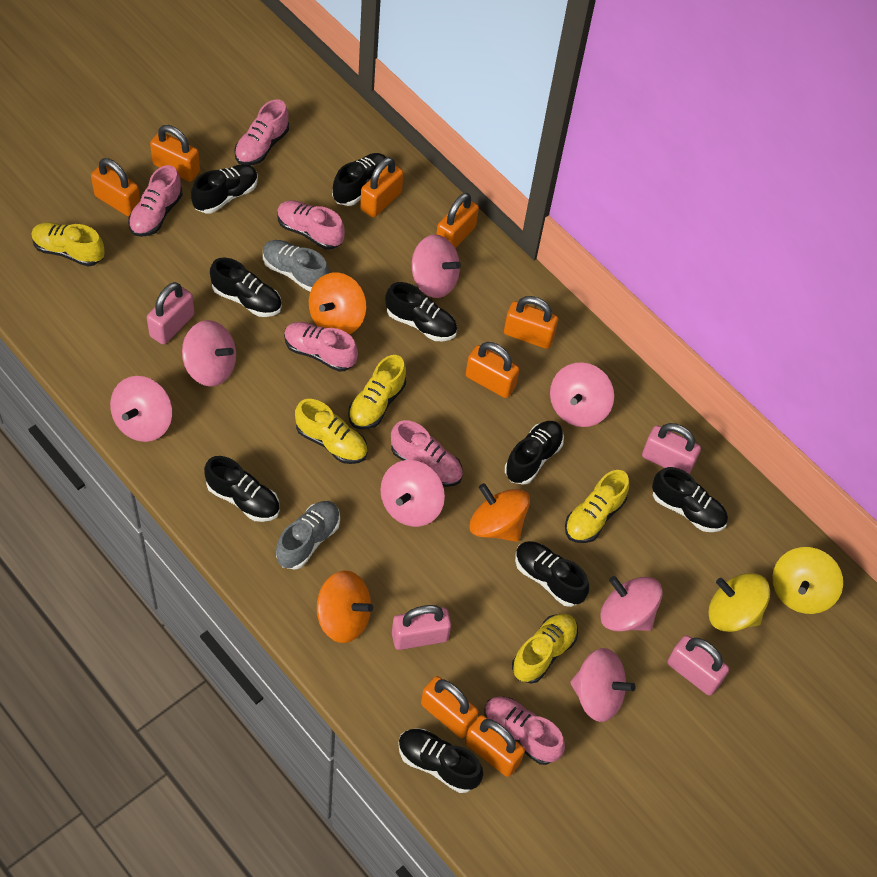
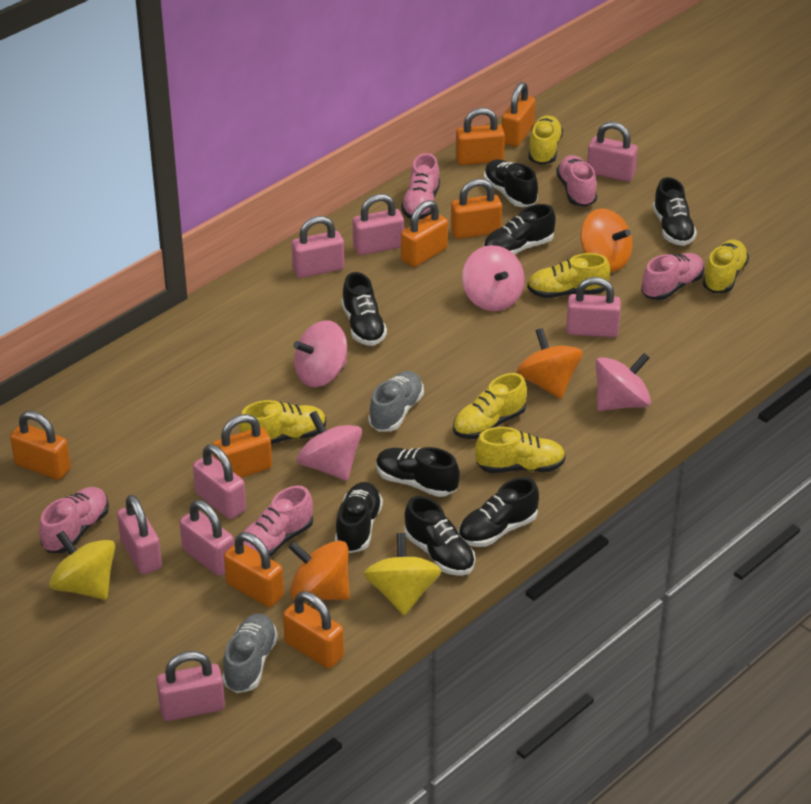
black shoe: [191,164,258,213] [204,456,280,522] [210,258,282,317] [332,153,387,206] [386,282,457,341] [398,728,483,793] [505,421,564,485] [515,541,589,607] [652,467,728,532] = 9 -> [335,482,383,553] [342,272,387,346] [376,447,460,497] [405,496,475,576] [458,478,539,547] [483,204,556,255] [484,159,538,207] [653,177,697,246] = 8
pink padlock: [147,282,195,345] [392,605,451,650] [642,423,701,474] [667,635,729,696] = 4 -> [117,495,162,574] [156,651,225,721] [180,500,234,576] [193,444,246,519] [292,216,344,278] [352,194,404,255] [566,277,621,337] [587,122,638,182] = 8
pink shoe: [128,165,183,237] [234,99,289,165] [277,200,345,250] [284,322,358,372] [391,420,463,487] [484,696,565,765] = 6 -> [39,487,109,553] [244,486,313,557] [401,153,440,219] [556,155,597,207] [641,253,704,300] = 5
pink spinning top: [110,376,172,442] [182,320,236,386] [380,460,445,527] [412,234,461,298] [550,362,614,427] [570,648,635,722] [600,576,663,631] = 7 -> [293,320,347,387] [297,411,362,481] [462,245,524,311] [595,353,651,411] = 4
yellow shoe: [31,222,105,266] [295,399,367,464] [348,355,406,429] [512,613,578,684] [565,470,629,543] = 5 -> [239,400,326,444] [453,373,527,439] [475,427,566,473] [527,253,610,298] [528,115,563,165] [703,240,749,293] = 6

